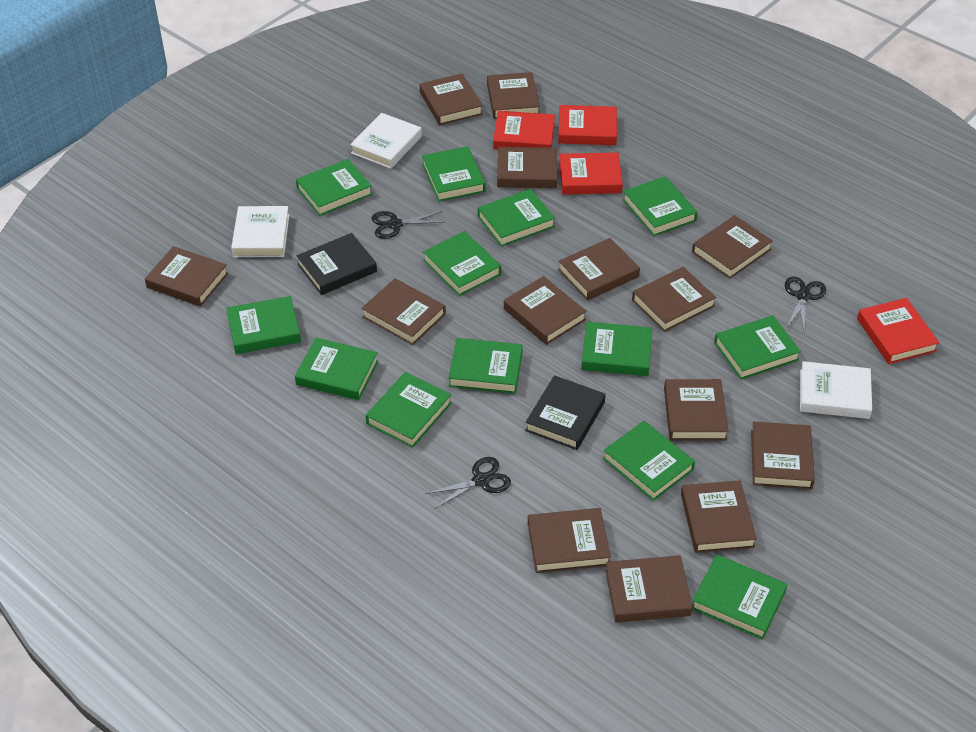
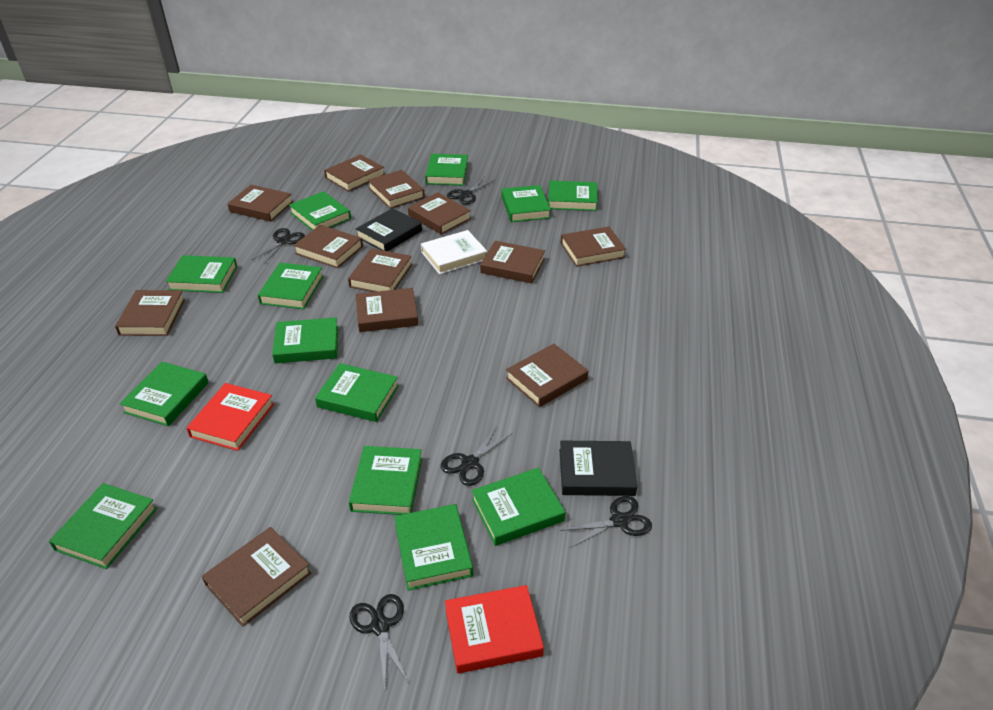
black scissors: [372,211,445,239] [425,457,511,509] [785,277,826,333] = 3 -> [252,228,305,264] [349,594,409,690] [441,425,513,486] [447,178,495,205] [560,496,652,548] = 5
brown book: [145,246,228,307] [361,278,446,345] [420,74,482,125] [487,72,540,119] [497,147,557,188] [504,276,587,345] [528,508,611,573] [558,238,640,301] [605,555,693,623] [632,267,716,332] [664,379,729,441] [681,480,757,553] [692,215,773,279] [751,421,815,489] = 14 -> [115,290,185,336] [202,527,311,627] [227,185,293,222] [293,225,363,268] [324,154,385,192] [348,248,412,292] [356,288,418,332] [368,170,425,209] [408,192,471,235] [480,241,545,283] [506,344,588,407] [561,226,626,267] = 12
red book: [493,111,555,150] [558,105,617,145] [559,153,623,194] [857,298,940,364] = 4 -> [186,383,274,451] [445,585,544,673] = 2
white book: [231,206,289,257] [350,113,422,169] [800,361,872,419] = 3 -> [421,230,487,274] = 1

